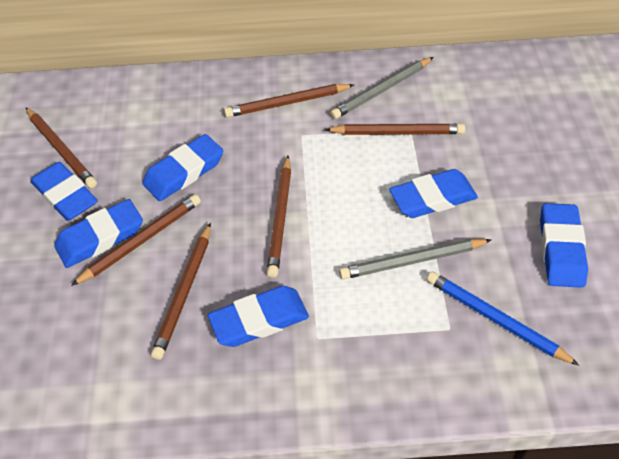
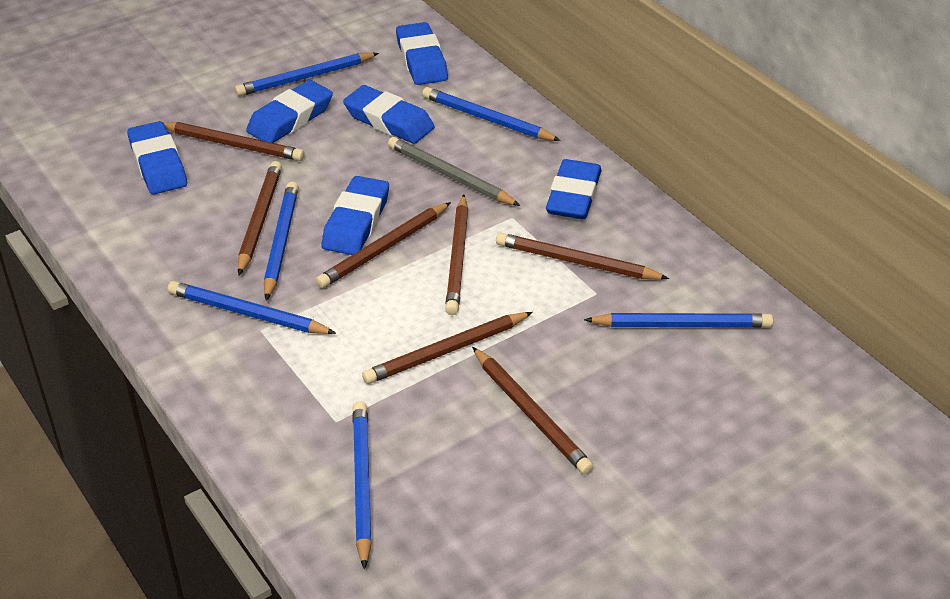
blue pencil: [427,272,579,365] = 1 -> [168,281,336,334] [235,53,379,96] [264,181,299,301] [352,401,372,570] [422,87,561,141] [584,313,773,328] = 6
brown pencil: [26,107,97,188] [71,194,201,286] [151,223,211,360] [224,84,354,117] [267,156,291,278] [325,124,465,135] = 6 -> [163,122,305,161] [238,161,282,276] [316,202,451,288] [362,312,533,384] [445,194,468,315] [472,347,594,475] [496,232,669,280] = 7
grey pencil: [330,57,434,119] [339,239,491,279] = 2 -> [388,137,521,206] = 1

